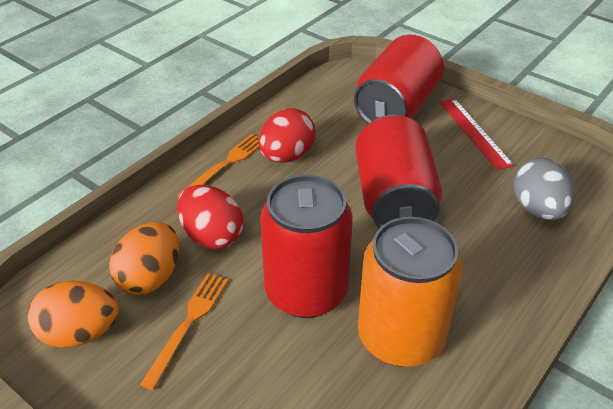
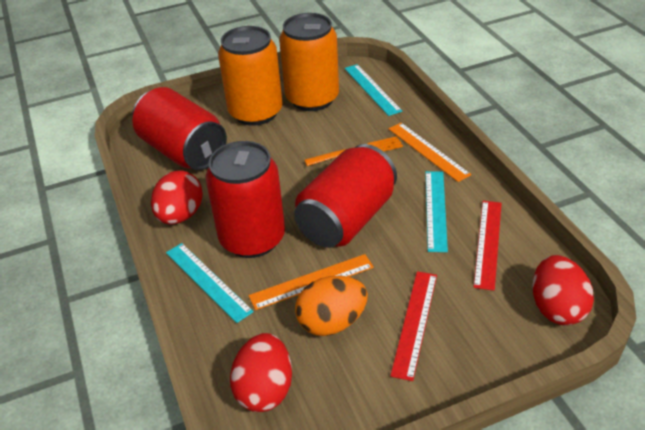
grey egg: [513,158,575,220] = 1 -> none = 0
orange can: [358,217,463,367] = 1 -> [218,26,283,126] [279,13,339,111] = 2
orange egg: [28,280,119,348] [109,222,179,295] = 2 -> [295,276,368,336] = 1
orange fork: [140,273,228,390] [178,134,259,196] = 2 -> [304,136,403,166] = 1
orange ruler: none = 0 -> [248,254,374,310] [388,123,471,182] = 2
red egg: [177,185,243,249] [259,108,316,163] = 2 -> [151,171,203,224] [230,333,292,412] [532,255,594,325] = 3
red ruler: [439,98,514,170] = 1 -> [390,271,437,381] [473,201,502,291] = 2
turquoise ruler: none = 0 -> [166,243,254,323] [345,64,402,116] [425,171,448,252] = 3

